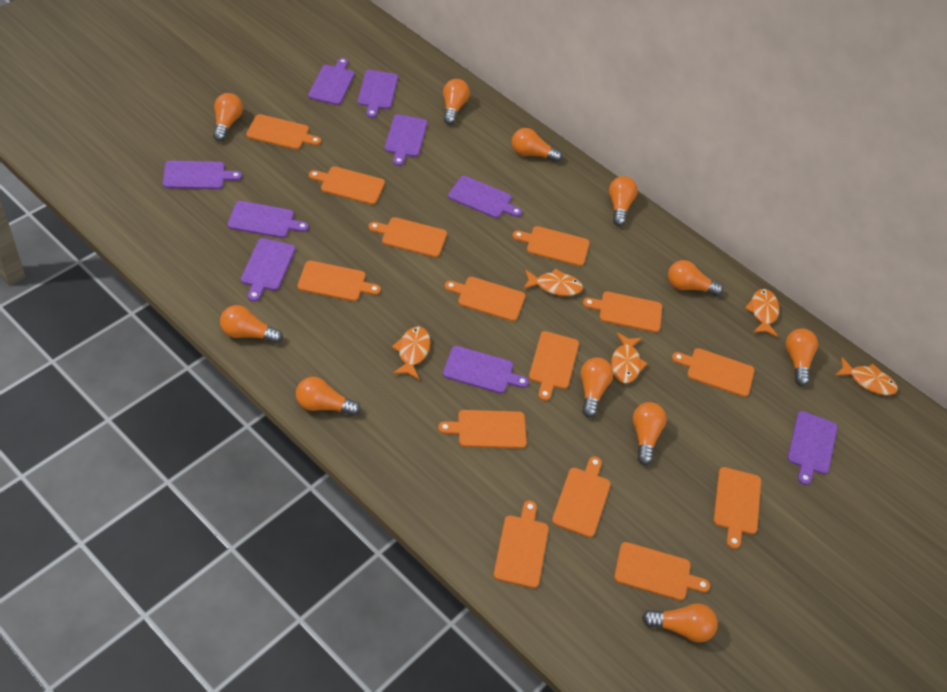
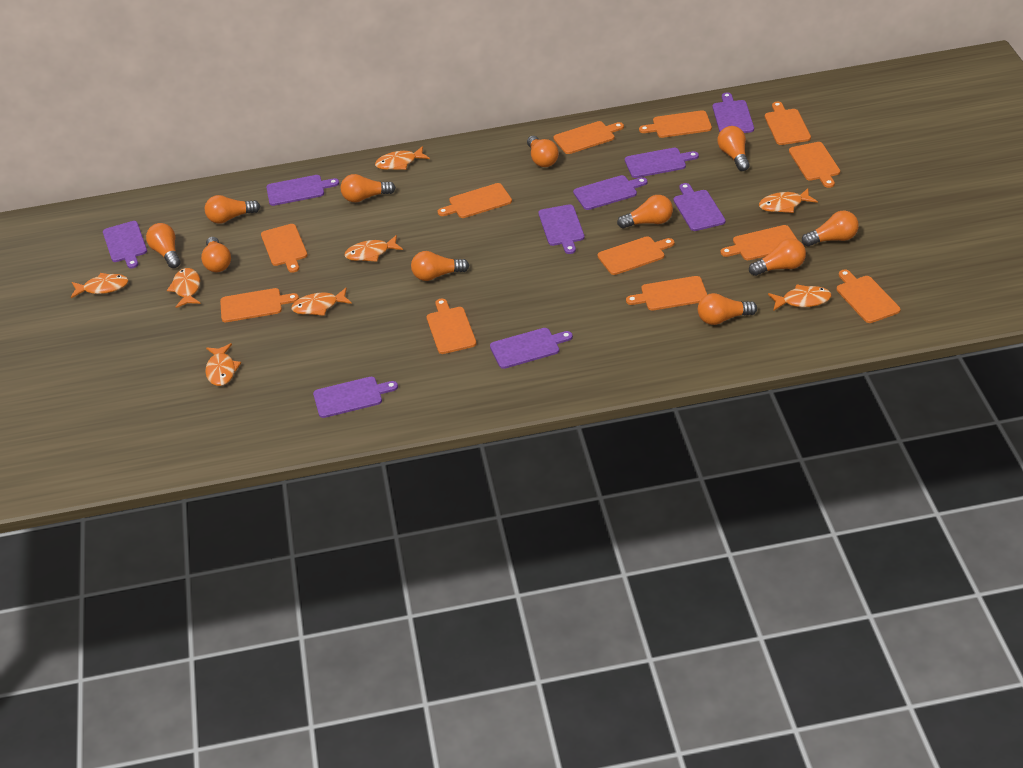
orange cutting board: [246,114,321,150] [298,261,381,301] [309,166,385,205] [369,217,447,258] [438,410,527,449] [445,277,525,321] [494,501,549,588] [512,226,590,266] [529,331,579,401] [552,456,611,538] [583,291,662,333] [614,542,710,601] [672,348,754,397] [714,467,761,549] = 14 -> [220,288,299,322] [261,224,308,273] [427,299,476,354] [438,183,512,218] [554,121,624,154] [598,236,675,275] [626,276,707,311] [639,110,712,138] [721,225,798,260] [765,102,811,145] [789,142,840,188] [837,269,900,323] = 12
orange fish: [392,327,430,380] [523,269,583,296] [611,333,648,383] [745,289,779,337] [835,357,898,395] = 5 -> [71,273,128,298] [167,268,201,308] [205,343,241,386] [291,288,352,316] [345,235,403,261] [375,146,430,170] [759,188,818,213] [768,284,831,310] = 8

